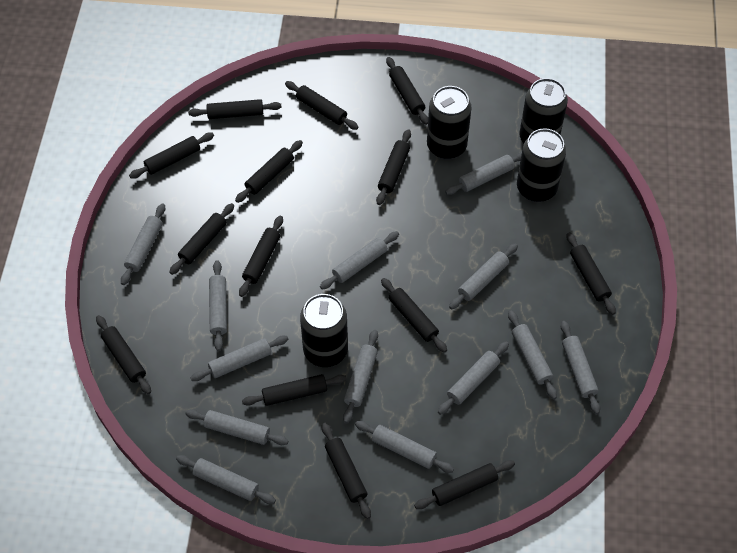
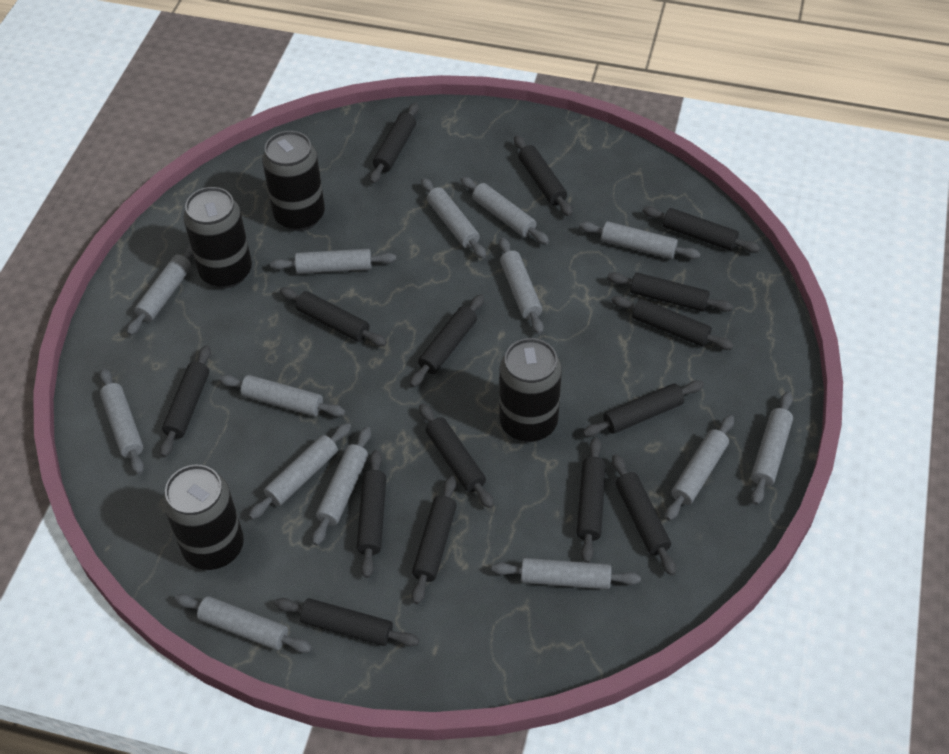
black rolling pin: [96,315,151,394] [129,133,214,179] [169,203,234,275] [188,99,281,119] [235,140,303,203] [239,216,283,297] [242,374,347,406] [285,81,358,130] [322,423,371,519] [376,129,411,205] [381,278,447,353] [386,57,428,125] [414,460,515,509] [567,232,616,315] = 14 -> [160,345,211,457] [275,598,419,647] [280,287,387,346] [357,450,386,578] [370,103,419,184] [410,294,484,387] [412,476,457,604] [419,403,494,508] [514,135,572,216] [577,437,606,563] [583,380,704,437] [607,272,733,312] [612,296,733,350] [612,454,676,576] [642,206,760,253] = 15
grey rolling pin: [121,203,165,285] [176,455,276,504] [186,410,289,445] [190,336,289,381] [209,260,227,351] [320,231,399,289] [343,330,378,423] [355,421,454,473] [438,341,509,415] [445,152,522,195] [449,243,518,309] [508,310,557,399] [561,321,600,414] = 13 -> [100,368,144,475] [127,244,193,336] [175,594,312,653] [219,375,345,417] [249,423,351,519] [270,249,396,274] [312,427,371,546] [421,178,486,259] [460,177,549,245] [492,558,641,590] [499,237,544,334] [579,221,701,259] [665,415,734,521] [751,392,793,505] = 14

